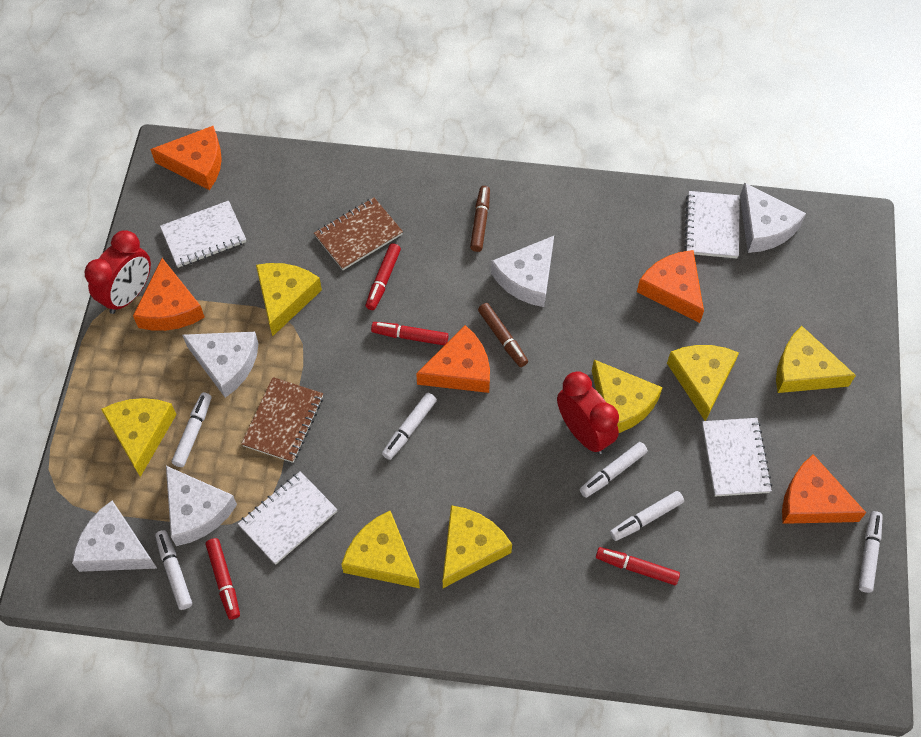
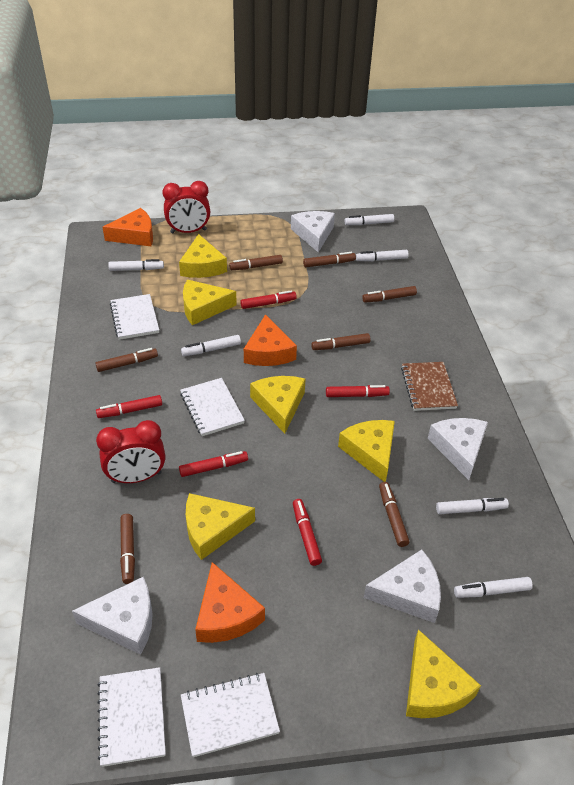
brown marker: [470,186,490,252] [478,303,528,367] = 2 -> [96,348,158,372] [120,514,135,584] [229,255,283,270] [303,252,356,267] [311,333,371,350] [362,286,417,303] [379,482,410,547] = 7
brown notebook: [241,377,323,463] [314,197,403,270] = 2 -> [401,362,458,411] = 1
orange cheese: [133,258,205,331] [150,126,222,190] [416,325,490,393] [637,250,704,323] [782,454,866,524] = 5 -> [103,208,153,246] [195,562,265,643] [244,314,297,366] = 3
red marker: [206,538,240,620] [365,243,401,310] [371,322,449,345] [596,547,680,585] = 4 -> [96,395,162,418] [179,451,248,477] [240,290,297,309] [293,499,322,566] [326,385,390,397] = 5
white cheese: [72,500,157,572] [166,466,237,546] [182,332,259,398] [491,236,554,307] [740,182,806,253] = 5 -> [72,577,153,655] [291,211,335,252] [364,550,441,623] [428,418,488,480] = 4
yellow cheese: [101,398,177,477] [256,263,322,336] [341,511,420,588] [443,505,512,588] [592,360,663,433] [667,345,739,421] [776,326,856,393] = 7 -> [179,234,227,278] [183,280,237,325] [186,493,255,560] [250,376,306,434] [338,420,395,482] [406,629,481,718] = 6

